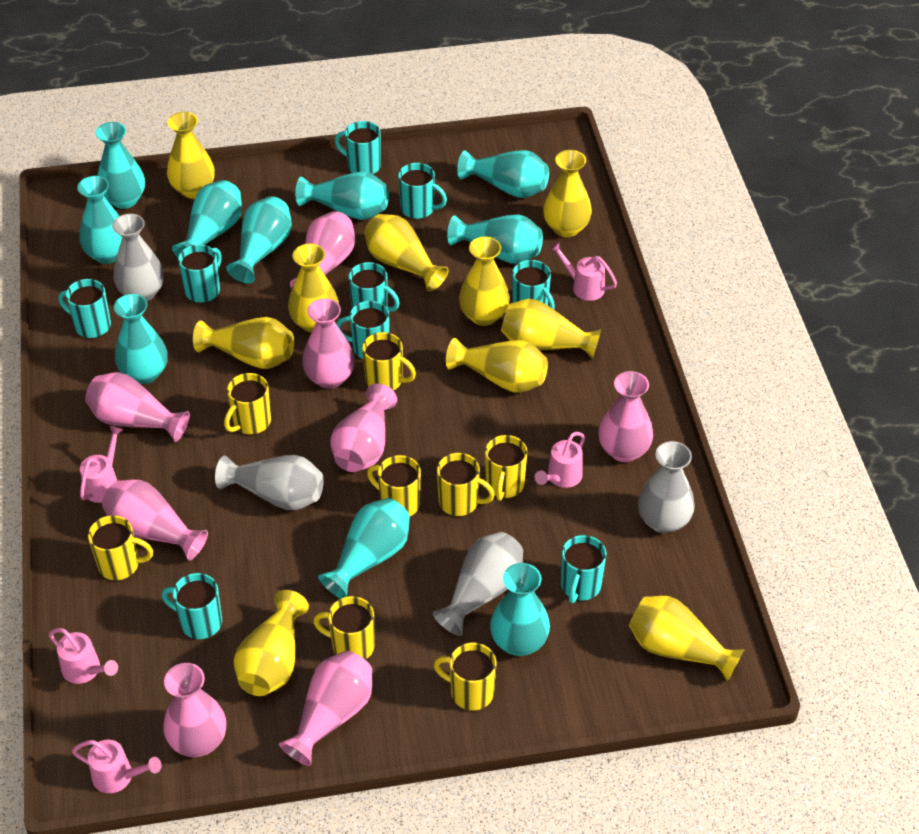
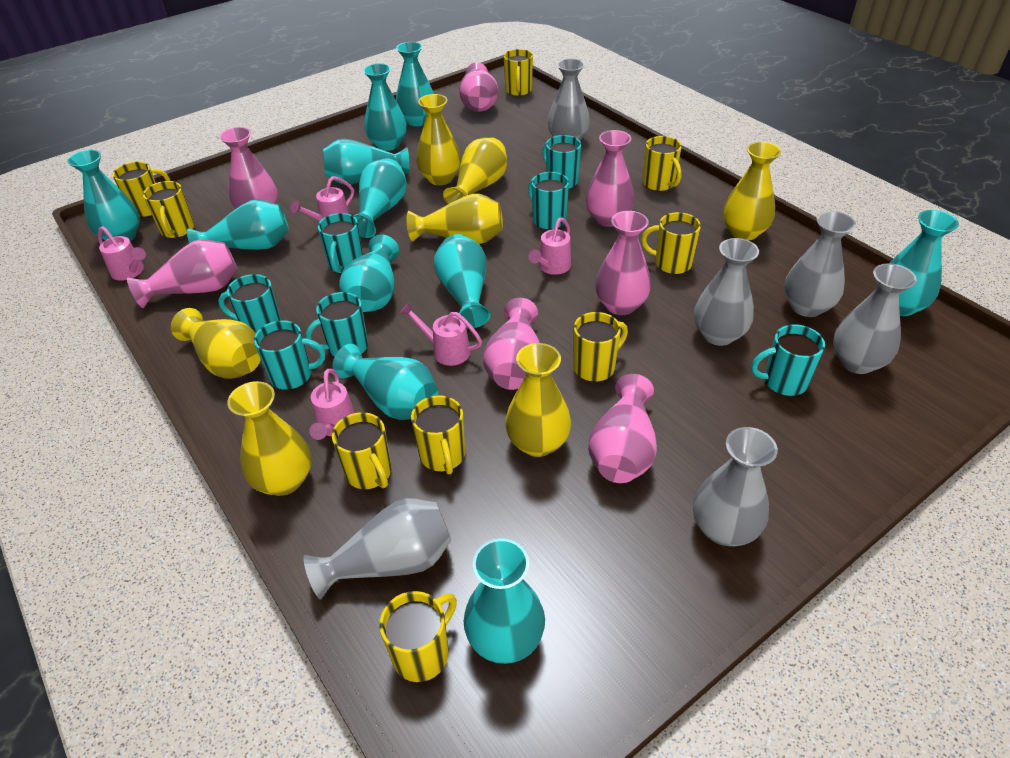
grey vase: [112,214,164,301] [215,455,324,510] [433,532,523,636] [638,441,695,533] = 4 -> [303,498,452,600] [548,59,590,140] [693,427,778,546] [694,238,759,346] [784,211,856,317] [833,263,917,374] = 6
pink vase: [85,372,190,442] [102,480,208,561] [163,663,226,757] [279,651,373,766] [290,211,356,289] [302,298,355,389] [330,383,397,472] [599,371,653,462] = 8 -> [127,239,237,308] [219,127,278,209] [459,63,498,112] [483,298,540,390] [586,130,634,227] [588,374,657,483] [595,211,651,315] = 7
turquoise mug: [58,279,111,338] [162,573,222,639] [178,244,222,303] [335,121,381,174] [336,301,389,359] [348,262,400,312] [398,163,447,219] [512,260,555,309] [561,535,607,604] = 9 -> [218,274,281,333] [254,320,325,390] [306,292,368,357] [318,213,363,274] [528,172,569,230] [542,135,581,189] [751,324,825,396] = 7
turquoise vase: [77,176,122,264] [96,122,145,209] [114,294,168,384] [172,180,242,257] [226,196,292,284] [295,171,389,220] [318,498,410,598] [447,214,543,264] [457,150,549,198] [490,563,550,656] = 10 -> [67,150,140,241] [187,199,289,250] [323,139,409,185] [333,344,438,420] [339,234,399,312] [353,158,407,238] [363,63,406,151] [396,42,434,126] [434,234,490,329] [464,538,545,664] [877,210,959,316] = 11
yellow mug: [88,515,153,580] [224,373,271,434] [313,596,375,660] [362,332,416,390] [367,455,421,516] [434,643,497,711] [437,453,495,516] [485,435,528,501] = 8 -> [112,162,170,217] [143,181,194,238] [332,412,392,489] [379,591,457,682] [411,395,465,474] [504,49,533,96] [573,312,628,382] [641,212,701,274] [643,136,682,191] = 9
yellow vase: [167,112,215,198] [193,317,294,369] [233,590,309,696] [288,244,339,333] [364,214,449,292] [446,338,548,393] [459,237,510,326] [501,299,602,360] [543,150,592,237] [629,596,745,682] = 10 -> [171,308,261,379] [227,381,312,496] [406,194,503,244] [416,94,461,185] [443,138,507,204] [505,343,571,457] [723,142,781,240] = 7

